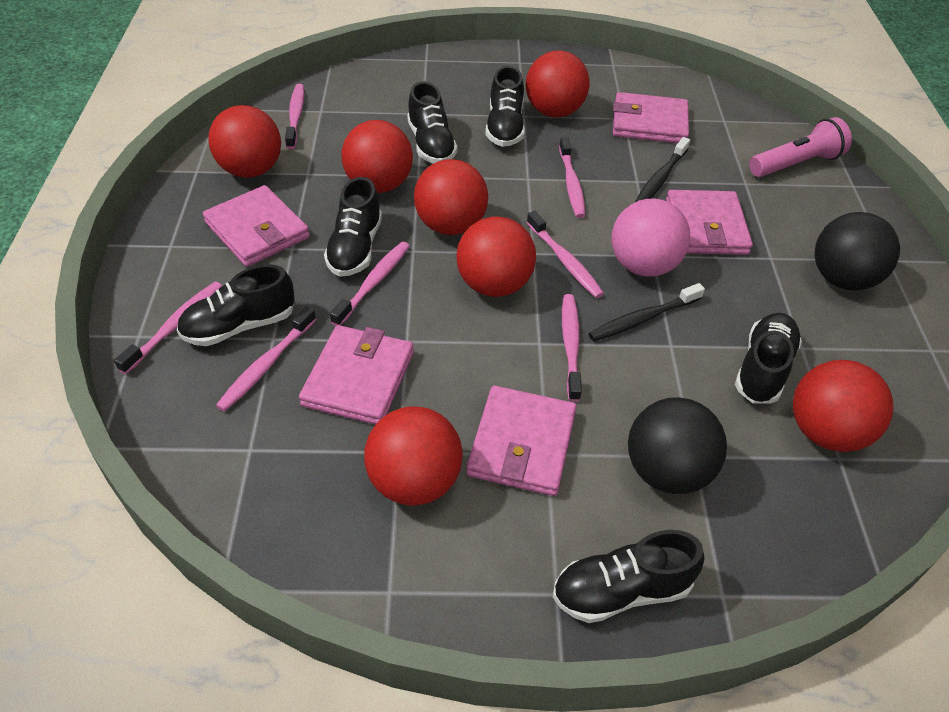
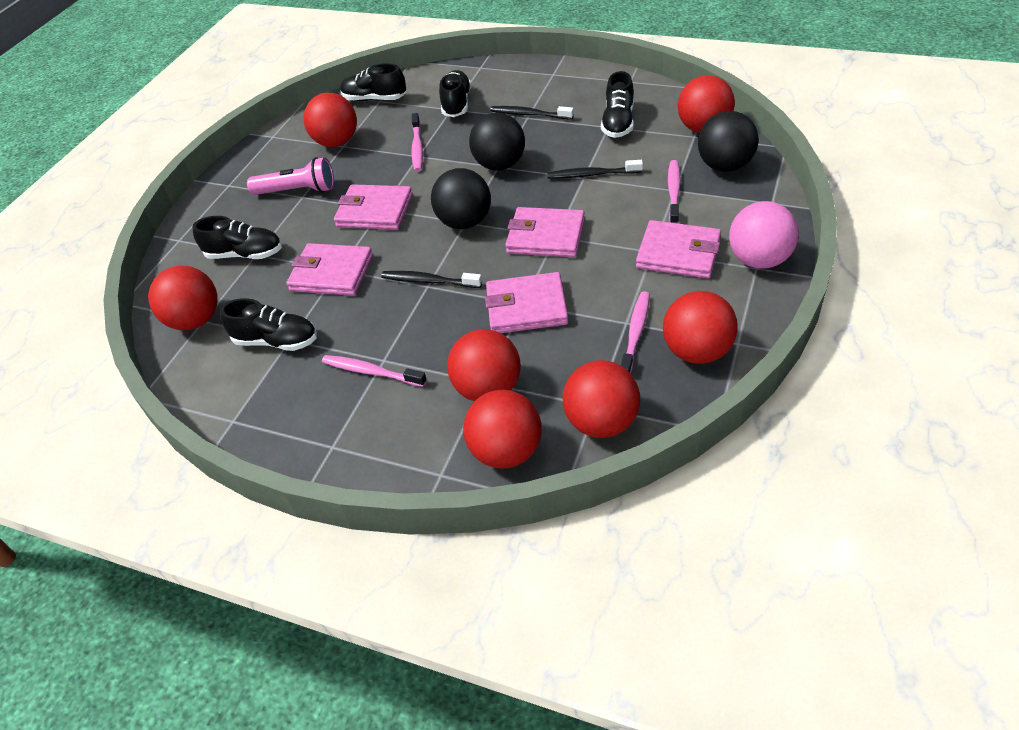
black ball: [628,397,727,494] [814,212,900,291] = 2 -> [431,168,491,229] [469,113,525,170] [698,111,759,172] = 3
black shoe: [177,264,295,346] [324,177,382,277] [407,82,458,164] [485,66,525,147] [553,530,705,623] [735,313,802,404] = 6 -> [193,216,282,259] [220,298,317,351] [340,63,406,101] [439,70,472,117] [601,71,634,138] = 5
black toothbrush: [588,283,705,341] [635,137,690,202] = 2 -> [381,271,482,288] [490,106,574,120] [547,160,643,179] = 3
pink toothbrush: [114,282,222,374] [216,306,316,412] [285,84,304,149] [330,242,410,326] [527,211,604,298] [559,137,585,218] [562,294,582,402] = 7 -> [322,355,427,387] [411,113,423,171] [621,292,650,374] [668,160,681,223] = 4

